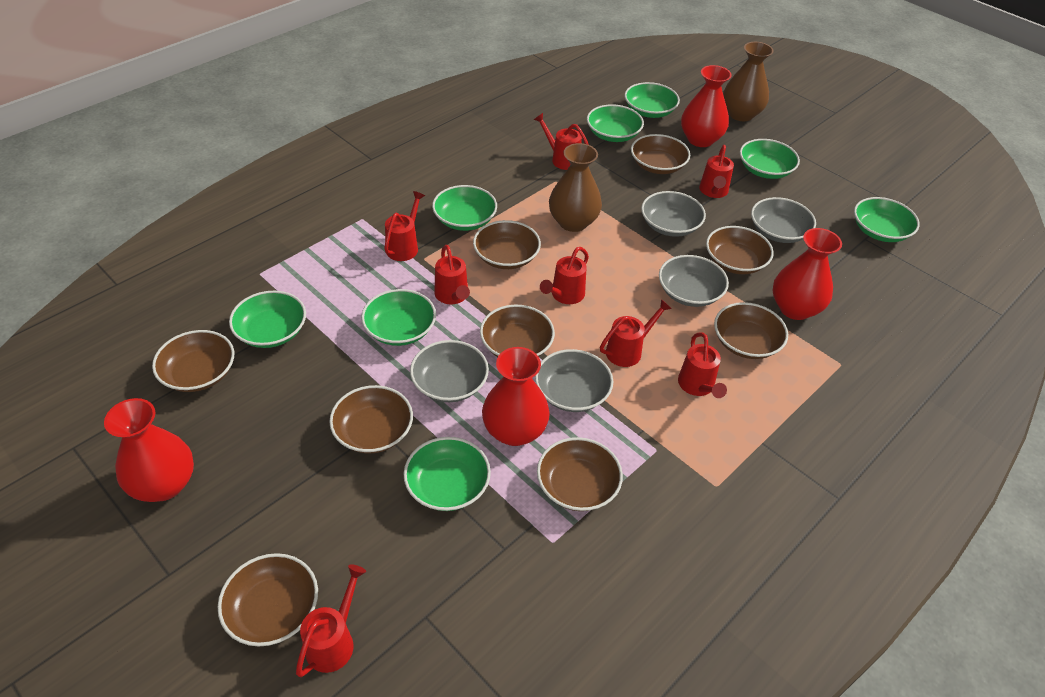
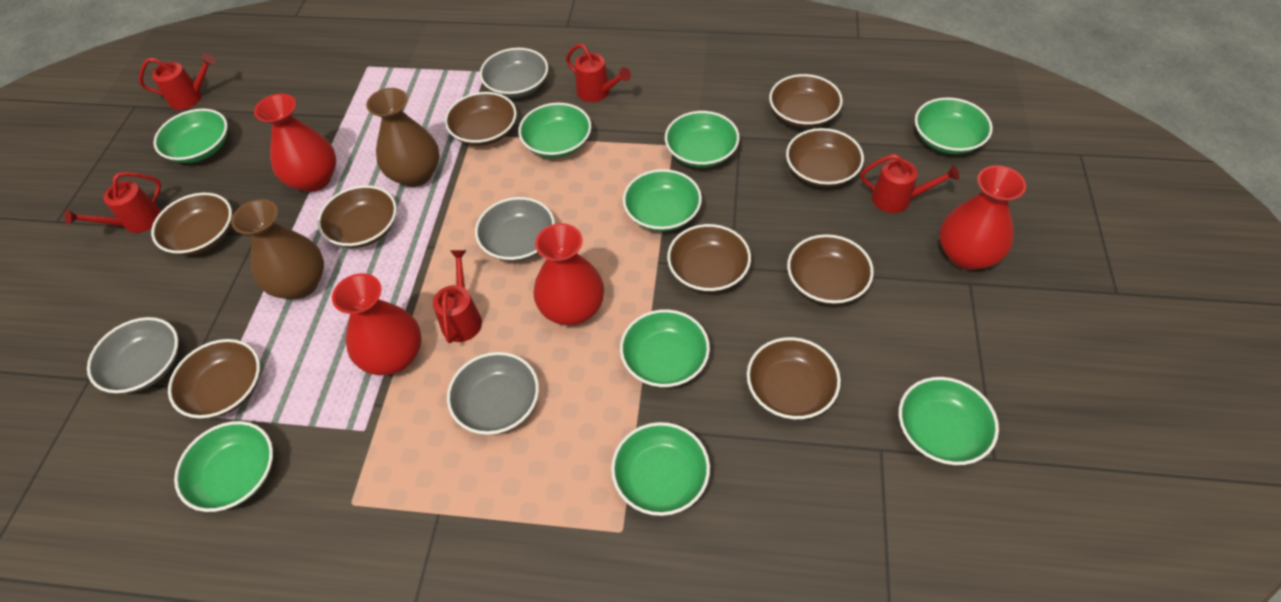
green bowl: [229,291,306,348] [361,289,436,346] [404,437,491,511] [432,185,497,231] [587,104,644,142] [624,82,680,118] [740,139,800,179] [854,197,920,242] = 8 -> [153,109,228,163] [174,421,273,512] [518,103,591,158] [611,422,710,516] [620,309,710,387] [623,169,702,232] [665,111,740,168] [899,377,999,465] [915,97,993,154] = 9
grey bowl: [410,340,489,402] [535,349,613,412] [641,191,706,237] [659,255,729,307] [751,197,816,243] = 5 -> [87,317,178,393] [447,352,539,435] [475,197,555,262] [480,48,548,98] = 4
red watering can: [296,564,366,677] [384,191,425,261] [434,245,470,304] [534,113,589,170] [540,247,589,304] [600,299,672,367] [678,332,727,398] [699,145,734,198] = 8 -> [64,172,161,233] [139,53,216,110] [433,250,482,343] [566,43,631,102] [860,154,959,213] = 5

